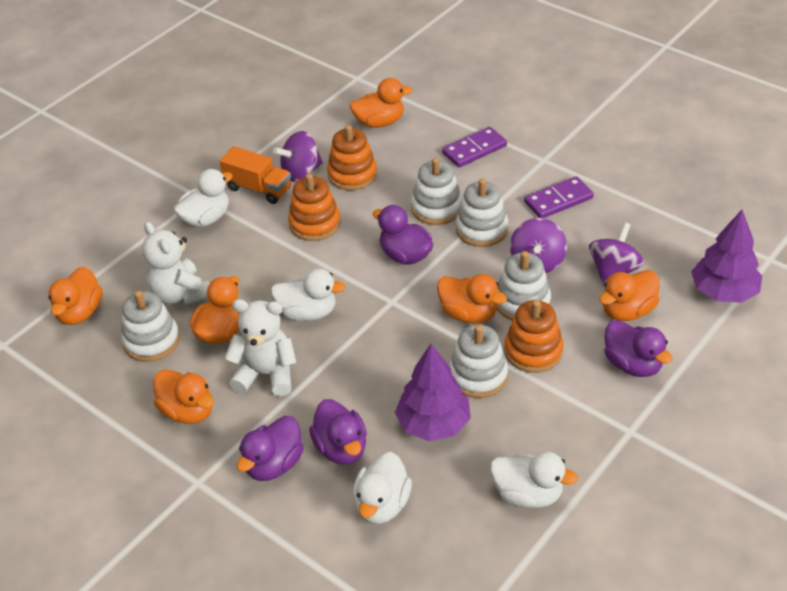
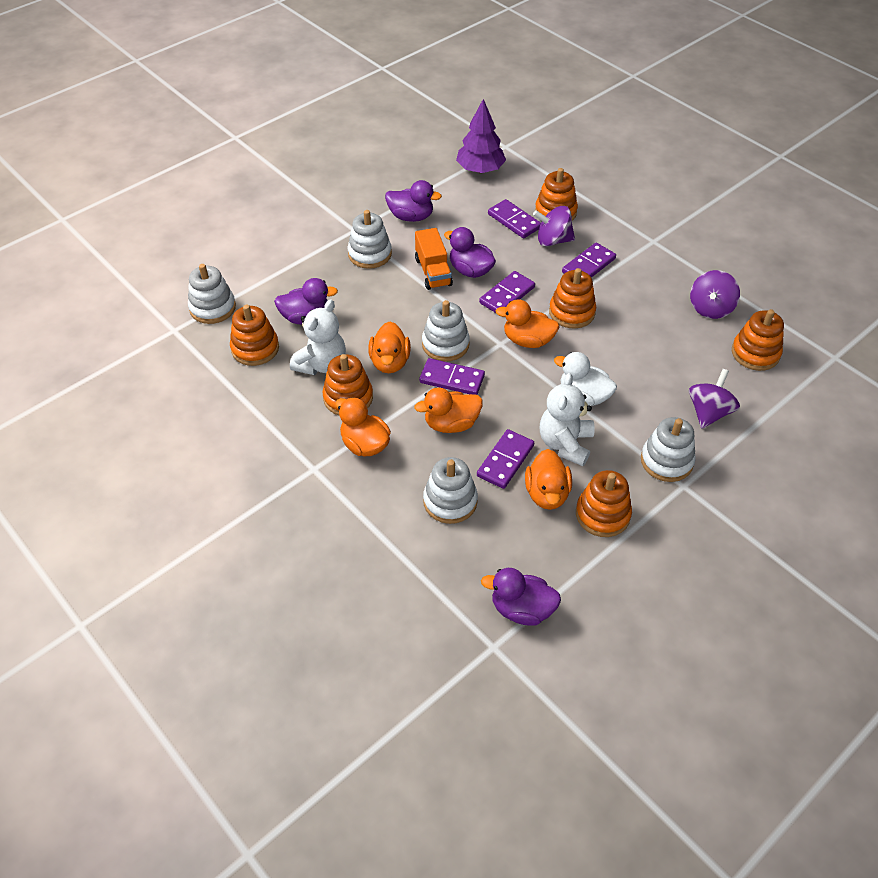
orange duck: [48,267,103,325] [153,369,214,424] [190,276,240,344] [349,78,413,128] [437,274,507,324] [599,270,660,321] = 6 -> [335,397,391,456] [368,321,411,373] [414,388,483,433] [495,299,559,348] [525,449,572,510] = 5
orange stacking toy: [288,173,341,241] [327,125,377,191] [504,300,564,373] = 3 -> [230,304,279,366] [323,354,373,416] [535,168,578,221] [549,268,596,329] [576,470,632,537] [732,309,784,371] = 6
purple domino: [442,127,507,168] [524,176,594,218] = 2 -> [419,358,485,395] [477,429,534,489] [479,271,535,314] [488,199,541,238] [562,243,616,278] = 5
purple tree: [395,344,471,441] [691,210,762,303] = 2 -> [456,99,506,173] = 1
white duck: [174,169,233,227] [271,269,346,321] [353,452,412,524] [490,451,578,508] = 4 -> [554,352,617,406] = 1

